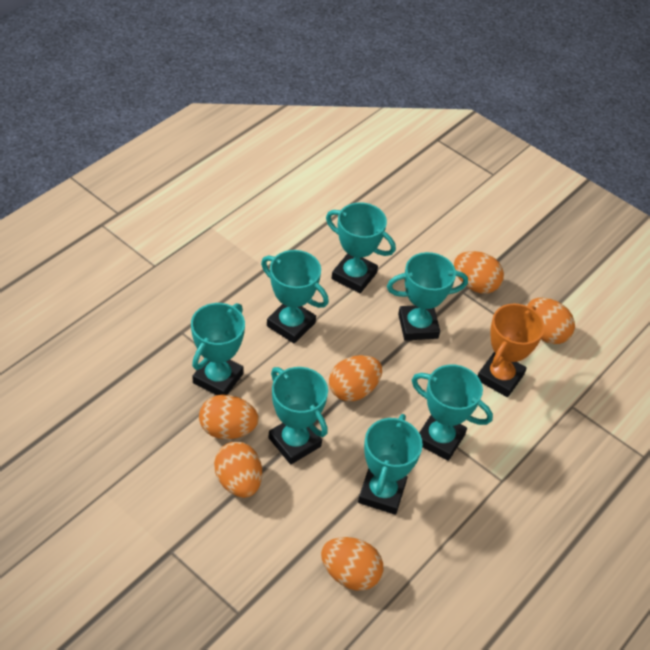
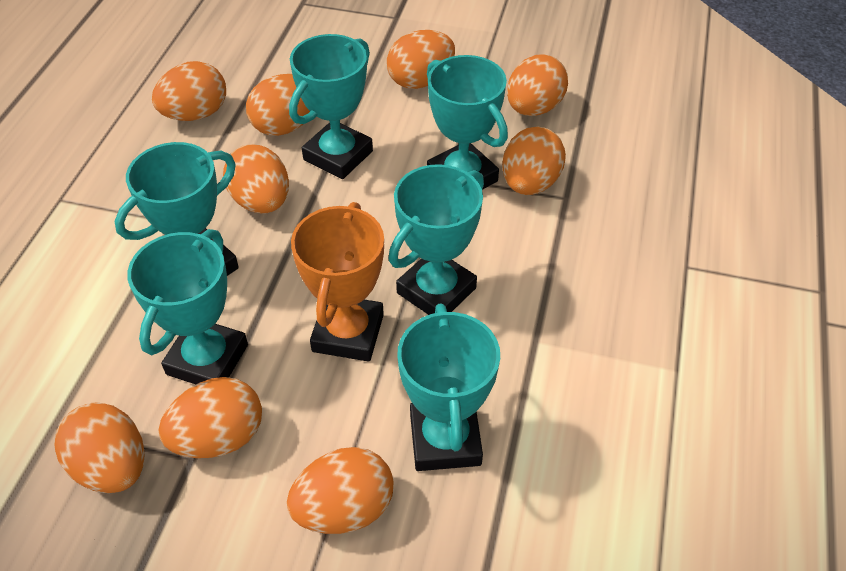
orange egg: [199,394,258,439] [214,442,262,498] [321,537,383,591] [329,355,382,401] [454,251,504,294] [527,298,575,344] = 6 -> [54,402,144,493] [152,61,226,121] [159,377,262,458] [223,144,289,213] [246,74,310,136] [287,447,393,534] [387,30,455,89] [502,127,566,195] [507,54,568,116] = 9
turquoise trophy: [191,303,245,395] [261,250,329,344] [269,367,328,464] [326,202,396,293] [358,414,423,515] [387,252,468,341] [412,364,493,461] = 7 -> [115,142,239,276] [127,229,248,384] [289,34,373,179] [389,164,484,315] [397,304,500,471] [427,55,508,190] = 6

